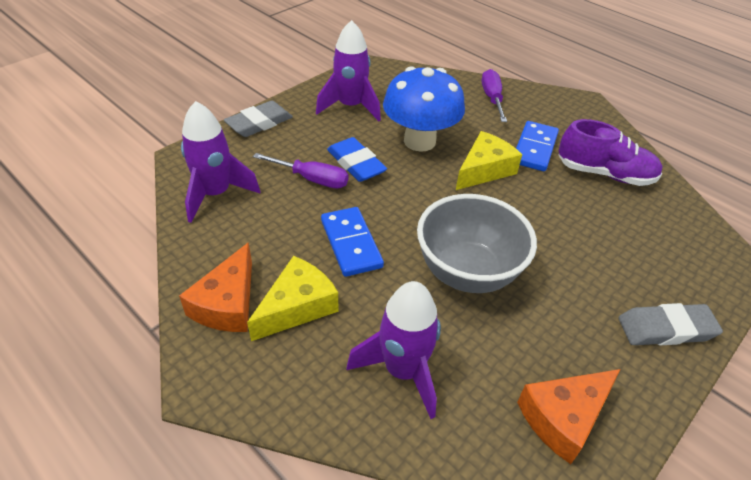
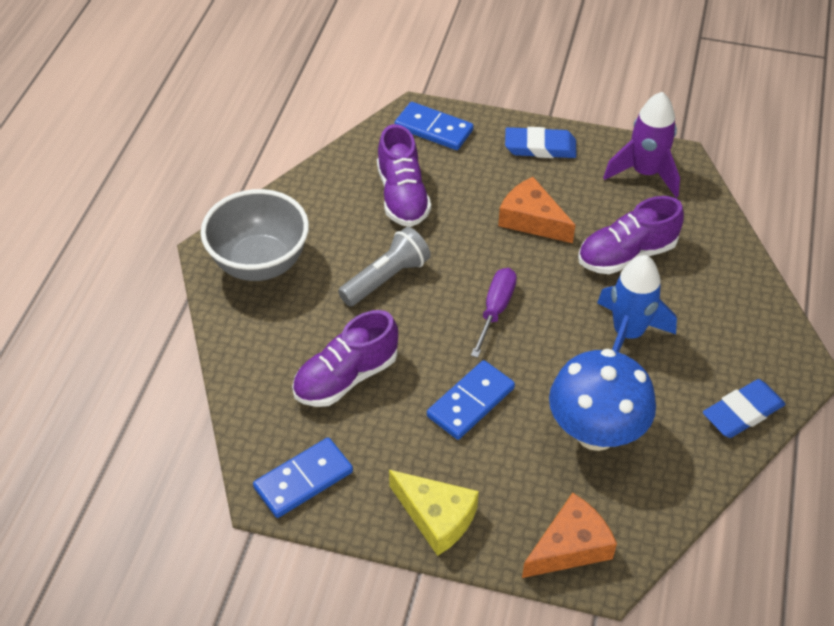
blue domino: [321,207,384,277] [516,121,559,171] = 2 -> [253,438,353,518] [394,102,474,150] [427,360,515,440] = 3
blue eraser: [327,137,387,182] = 1 -> [505,127,577,158] [703,379,786,438] = 2
blue rocket: none = 0 -> [597,255,677,352] = 1
grey eraser: [224,101,293,137] [618,303,723,346] = 2 -> none = 0
grey flashlight: none = 0 -> [338,227,431,306] = 1
purple rocket: [181,101,260,223] [316,20,381,121] [346,281,441,419] = 3 -> [603,92,680,198] = 1
purple screwdriver: [253,153,349,189] [482,69,507,122] = 2 -> [471,268,517,358] = 1
purple shoe: [559,119,663,186] = 1 -> [292,310,398,407] [377,124,431,227] [578,196,684,274] = 3
yellow cheese: [247,256,338,341] [456,131,522,190] = 2 -> [389,470,479,556] = 1

